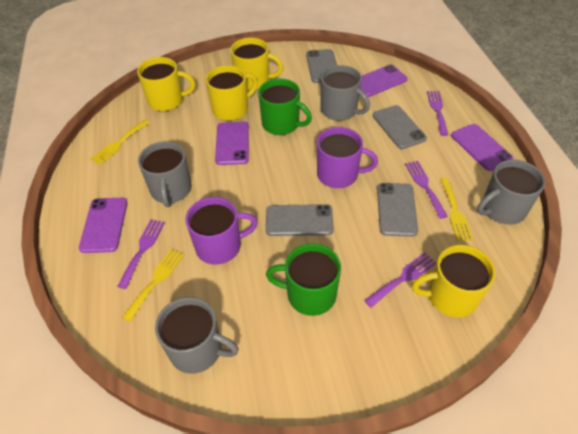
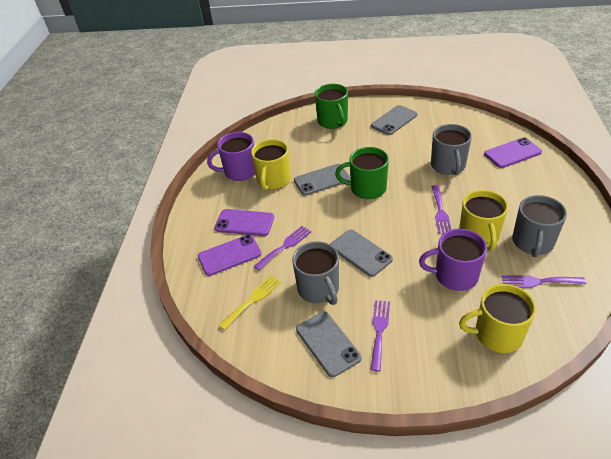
grey mug: [138,141,192,207] [155,297,239,374] [321,65,370,121] [477,159,545,225] = 4 -> [292,241,339,305] [431,124,472,175] [512,195,567,257] = 3
purple phone: [79,198,128,253] [215,122,249,165] [360,65,408,97] [451,124,514,171] = 4 -> [198,234,262,276] [214,209,274,236] [484,137,542,168] = 3
yellow fork: [90,120,149,165] [122,249,185,322] [440,177,473,241] = 3 -> [218,275,281,330] = 1
yellow mug: [137,57,195,111] [206,66,258,121] [230,38,283,90] [412,245,495,317] = 4 -> [251,139,291,190] [459,190,508,251] [459,284,536,353] = 3

